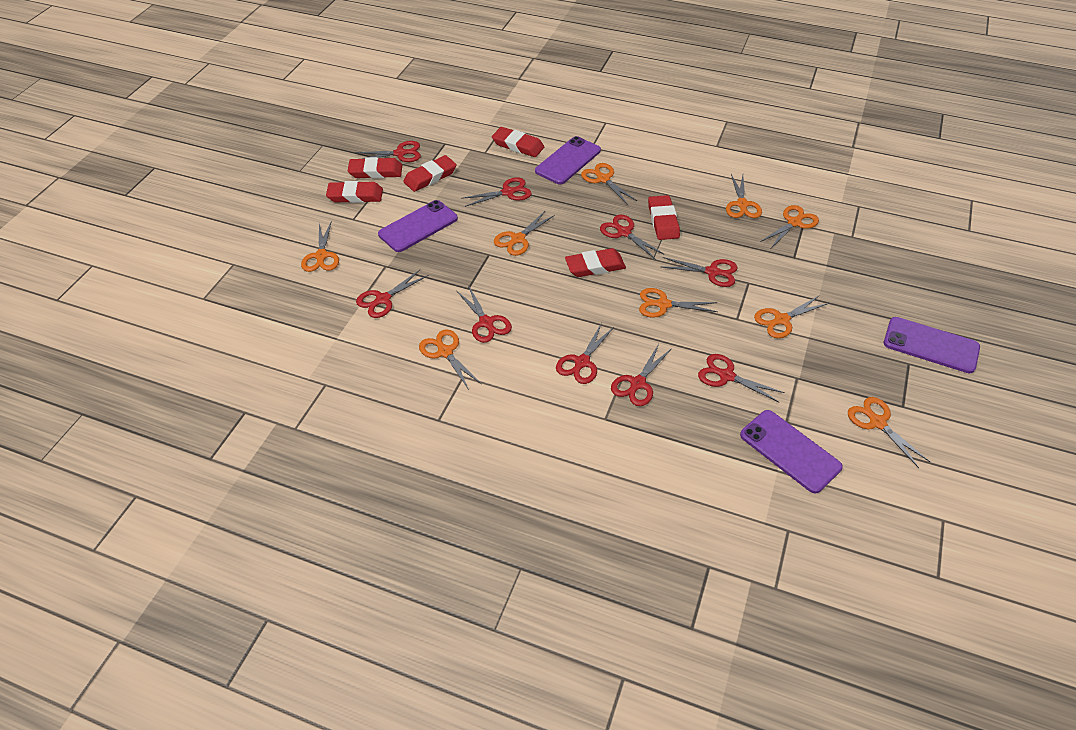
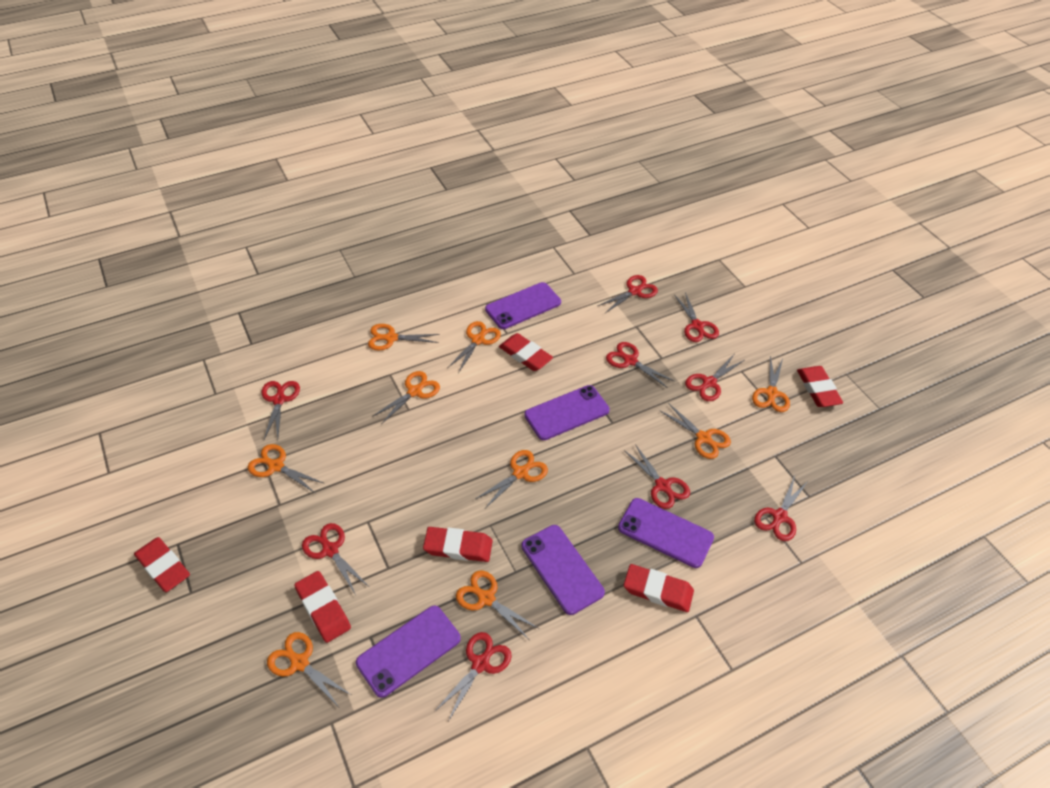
purple phone: [378,200,458,252] [535,136,601,184] [740,410,843,493] [884,317,980,373] = 4 -> [356,606,461,698] [485,282,561,329] [521,525,605,615] [524,385,610,440] [618,498,714,568] = 5

